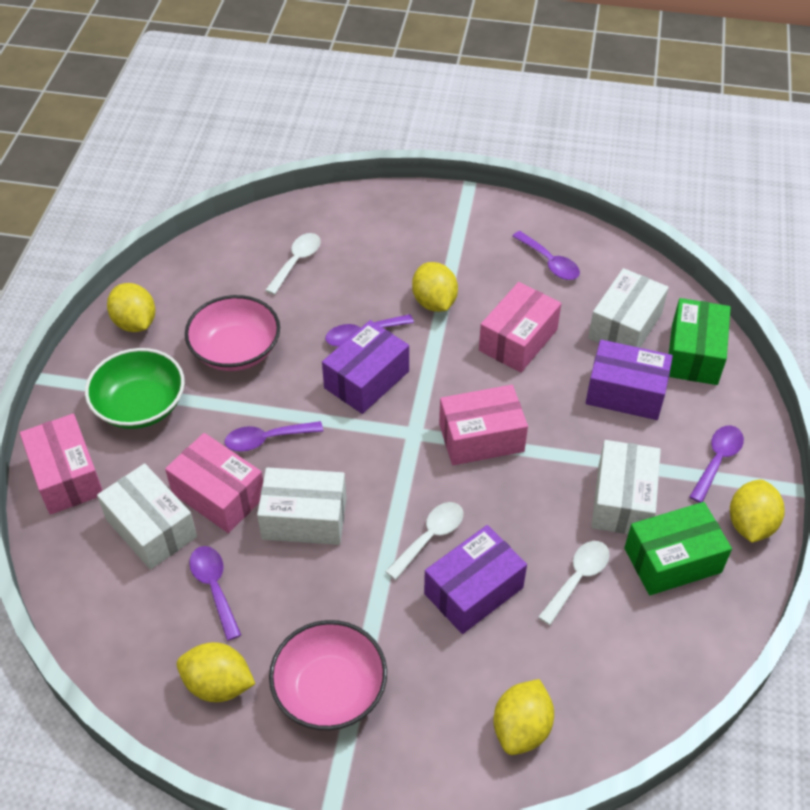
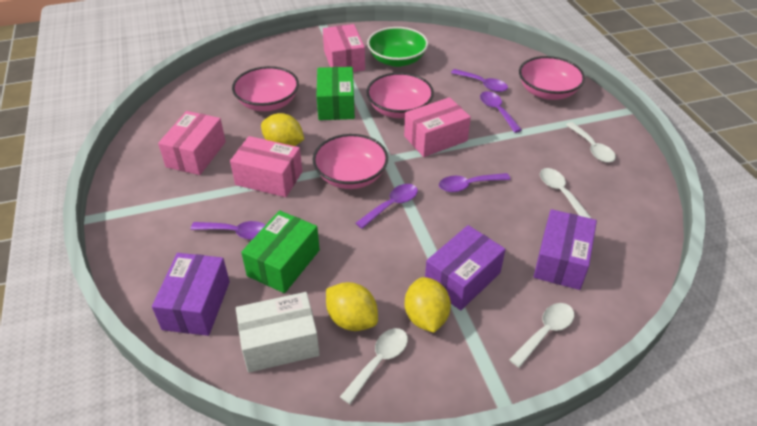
pink bowl: [185,295,280,371] [269,620,387,730] = 2 -> [232,66,299,111] [313,134,388,189] [366,72,434,118] [519,56,585,100] = 4
white box: [97,463,197,570] [257,467,346,545] [588,268,669,348] [591,440,661,534] = 4 -> [236,292,320,373] = 1
white spoon: [265,233,321,295] [385,502,463,580] [538,541,610,625] = 3 -> [340,328,408,404] [509,303,574,368] [540,168,592,219] [566,122,616,162] = 4
yellow lemon: [107,283,155,332] [177,642,255,702] [412,262,458,312] [493,679,554,755] [730,479,785,543] = 5 -> [261,113,304,146] [326,282,378,331] [405,277,451,333] = 3

